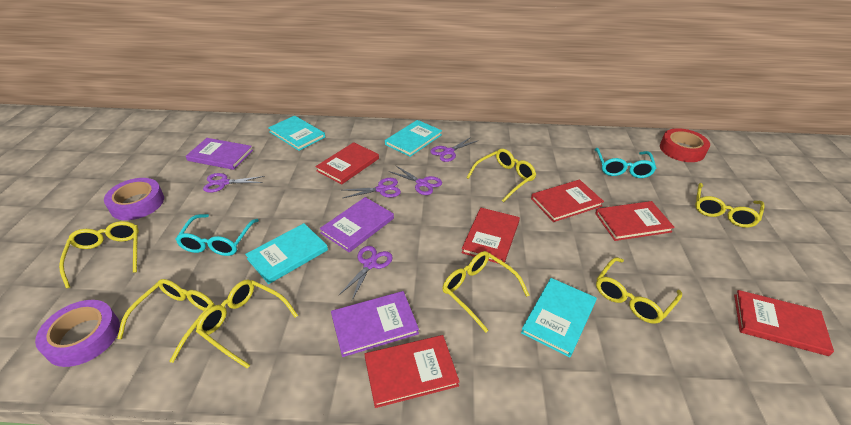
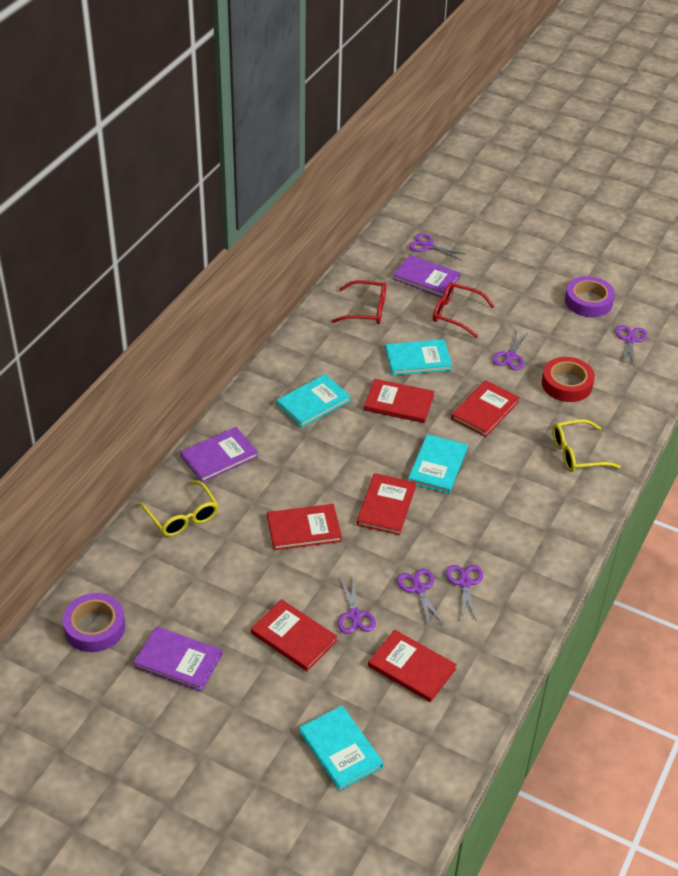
purple scissors: [203,173,265,193] [339,246,393,300] [343,178,401,198] [388,166,442,195] [430,137,477,162] = 5 -> [337,577,376,634] [397,569,443,628] [409,233,464,260] [446,565,483,622] [492,330,529,370] [615,325,647,366] = 6
red glasses: none = 0 -> [332,280,386,324] [433,282,494,338] = 2
turquoise glasses: [175,214,259,256] [595,148,657,178] = 2 -> none = 0
yellow glasses: [59,221,139,289] [117,279,215,363] [196,280,298,369] [442,251,529,333] [467,149,536,202] [596,257,682,324] [695,183,764,228] = 7 -> [139,481,218,537] [553,419,621,472] = 2

